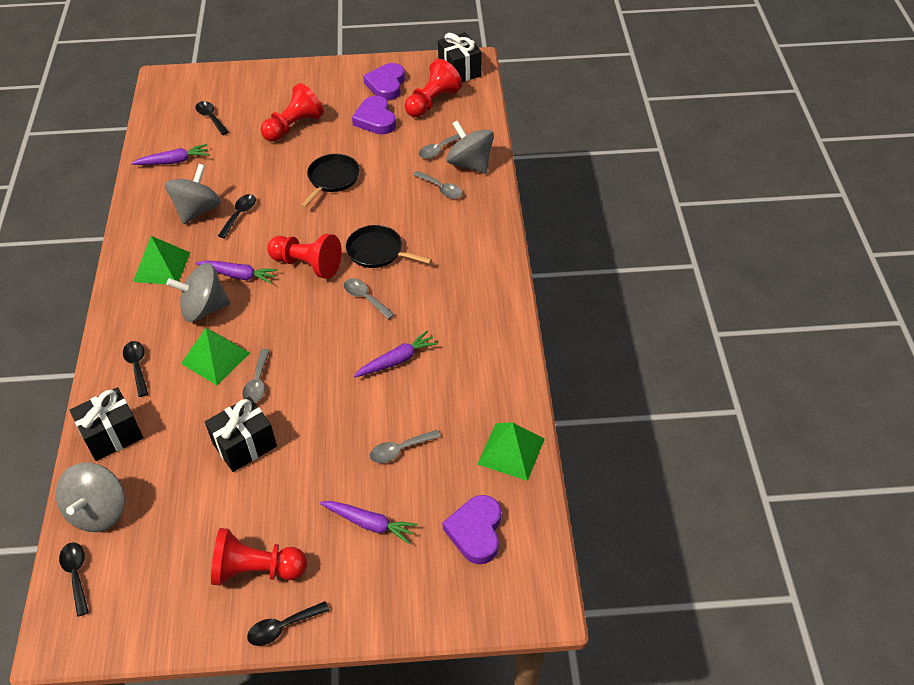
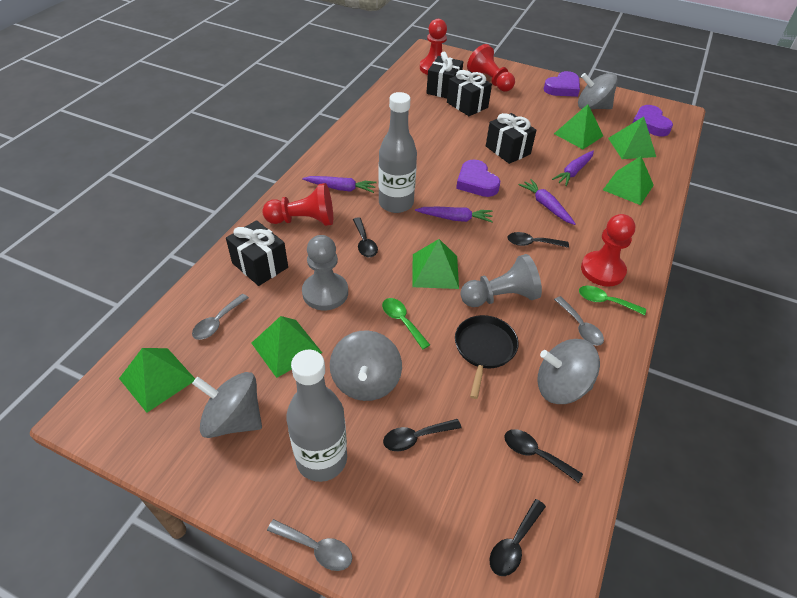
black gift: [70,387,143,461] [205,396,277,472] [438,32,482,82] = 3 -> [226,220,288,286] [426,52,463,98] [447,70,492,116] [486,113,536,164] = 4
black pan: [301,154,360,208] [346,225,432,268] = 2 -> [455,315,519,399] = 1
green pyramid: [133,236,190,285] [181,328,250,385] [477,422,545,481] = 3 -> [119,348,195,413] [252,316,322,378] [412,239,459,289] [554,104,603,149] [603,156,654,205] [608,117,656,159] = 6
green spoon: none = 0 -> [382,298,430,349] [579,286,646,315] = 2
grey bottle: none = 0 -> [286,350,347,482] [378,92,417,213] = 2
grey pawn: none = 0 -> [302,235,348,310] [460,254,542,307] = 2
grey spoon: [242,349,270,403] [344,278,395,320] [370,430,441,463] [413,171,463,199] [419,134,461,159] = 5 -> [192,294,249,340] [267,519,352,571] [554,296,604,346] = 3

